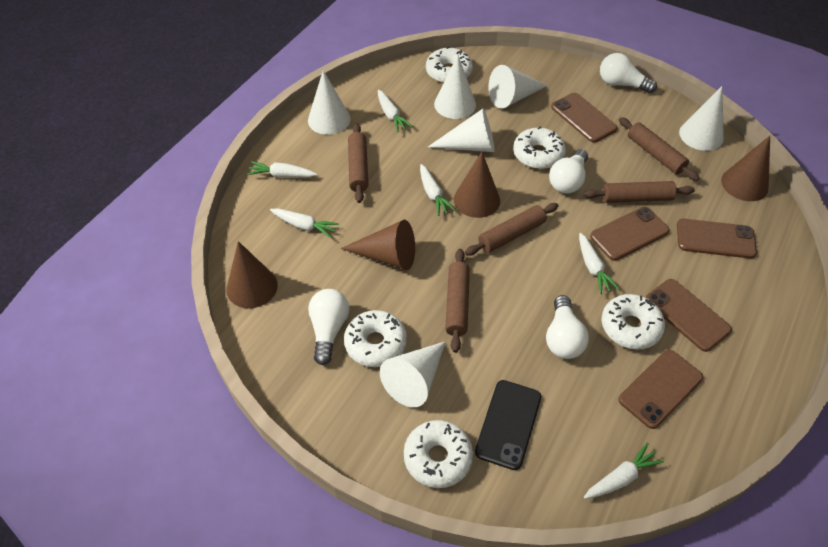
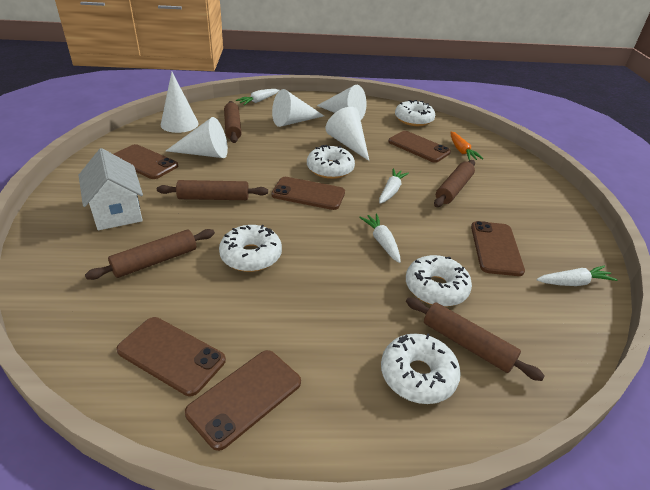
black phone: [475,380,541,470] = 1 -> none = 0
brown cone: [227,241,278,308] [341,220,415,270] [454,152,500,218] [721,136,770,201] = 4 -> none = 0
brown phone: [551,93,618,142] [590,207,670,261] [619,350,703,429] [646,279,732,352] [677,219,757,259] = 5 -> [114,144,178,179] [116,317,226,396] [185,350,301,451] [271,177,345,210] [388,131,451,163] [471,221,525,276] = 6
orange carrot: none = 0 -> [450,132,484,160] = 1
white carrot: [247,161,317,177] [270,208,339,238] [378,90,413,132] [420,164,456,216] [579,233,619,294] [584,442,664,499] = 6 -> [236,89,280,105] [359,214,401,263] [379,169,409,204] [537,266,617,286] = 4
white cone: [308,70,350,135] [380,341,446,407] [428,108,495,152] [434,55,476,119] [488,65,548,109] [679,86,724,151] = 6 -> [161,72,199,133] [166,117,228,158] [272,89,324,127] [317,85,367,120] [326,107,369,161] = 5
white house: none = 0 -> [79,148,143,230] = 1
white light bulb: [308,289,349,365] [546,295,589,359] [549,149,588,194] [600,53,657,93] = 4 -> none = 0

